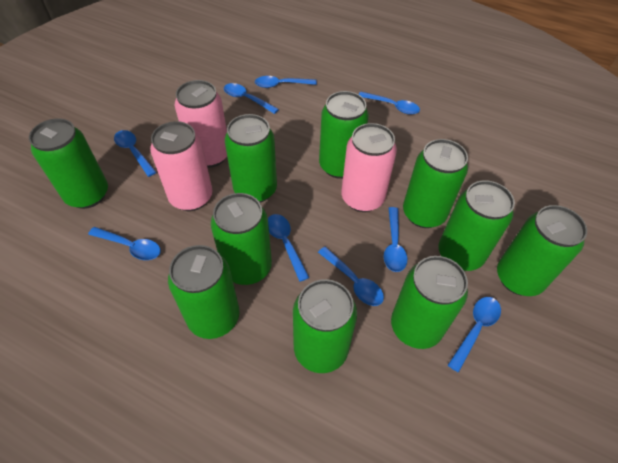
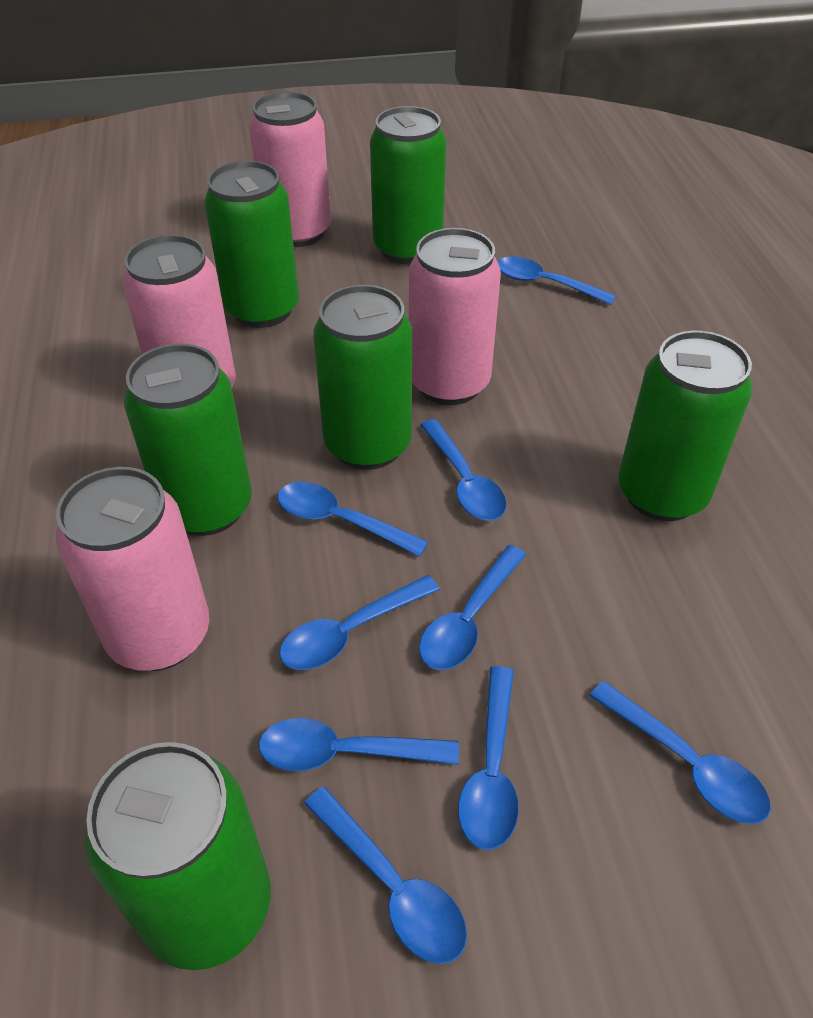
green can: [29,118,108,209] [168,245,239,339] [211,193,272,285] [225,114,277,203] [293,279,357,373] [319,91,369,179] [391,256,468,349] [403,139,468,228] [439,180,515,271] [497,205,587,296] = 10 -> [85,742,271,970] [124,344,252,536] [204,161,299,328] [313,285,412,470] [370,106,446,264] [618,331,752,521] = 6
pink can: [150,121,213,211] [175,80,227,168] [341,123,397,212] = 3 -> [56,467,210,671] [123,235,236,386] [249,92,331,247] [409,228,501,405] = 4

